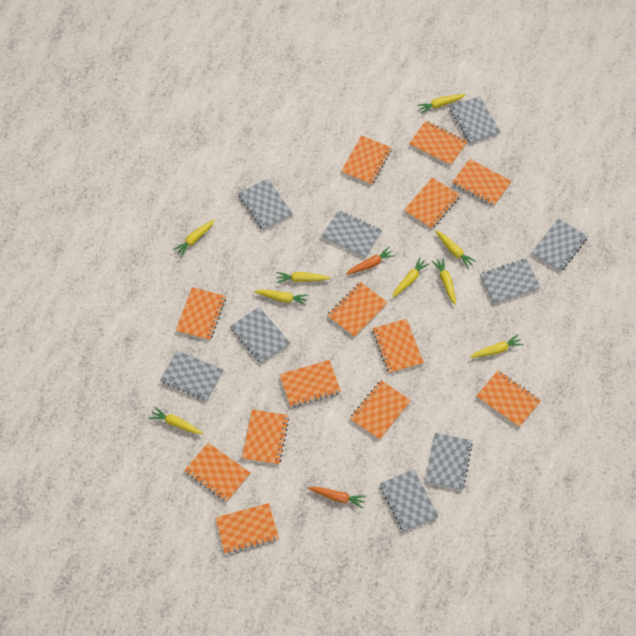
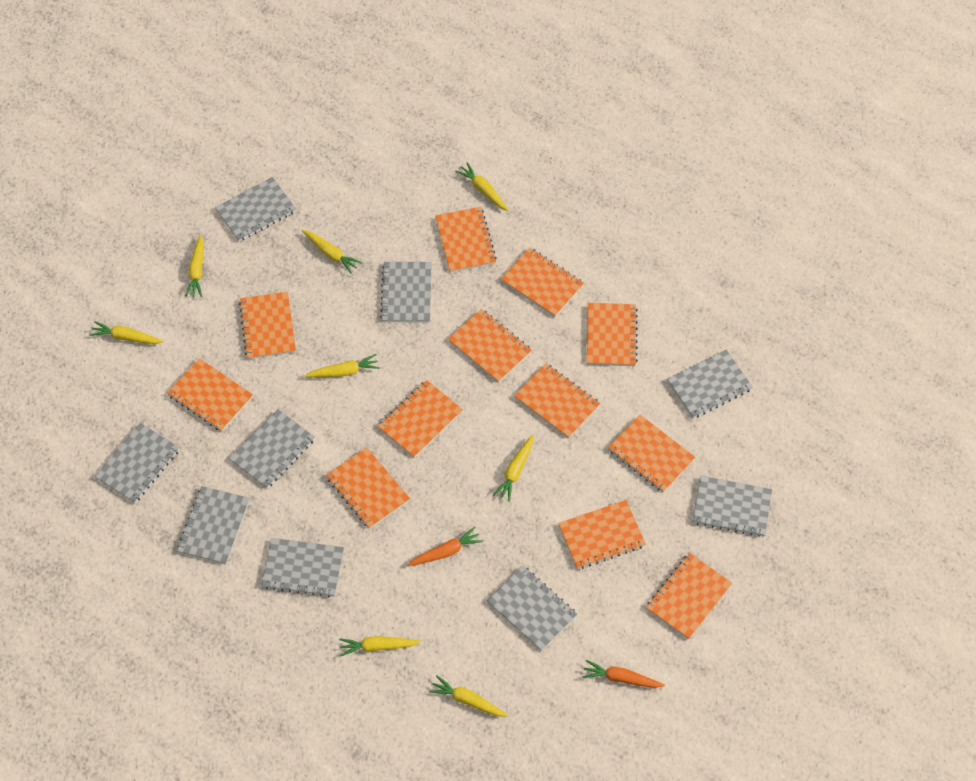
orange notebook: [176,287,226,341] [184,443,250,502] [215,503,279,554] [242,409,290,465] [279,360,341,407] [327,282,388,338] [341,136,392,185] [349,380,411,440] [372,319,424,374] [404,178,460,229] [409,121,467,166] [452,159,512,206] [476,370,541,428] = 13 -> [167,358,253,432] [239,292,296,359] [326,447,410,529] [378,380,463,458] [435,207,497,273] [448,309,532,383] [501,248,584,317] [514,363,600,439] [558,500,646,569] [587,303,638,366] [608,415,695,492] [646,553,732,639] = 12
yellow carrot: [149,407,204,434] [173,219,215,257] [254,290,309,306] [276,272,331,283] [392,257,430,298] [417,94,466,114] [432,258,456,305] [435,230,477,268] [470,335,524,358] = 9 -> [89,321,163,344] [185,235,203,297] [302,230,362,274] [305,354,380,378] [339,636,421,657] [429,675,508,717] [455,162,509,211] [493,435,533,502] = 8

